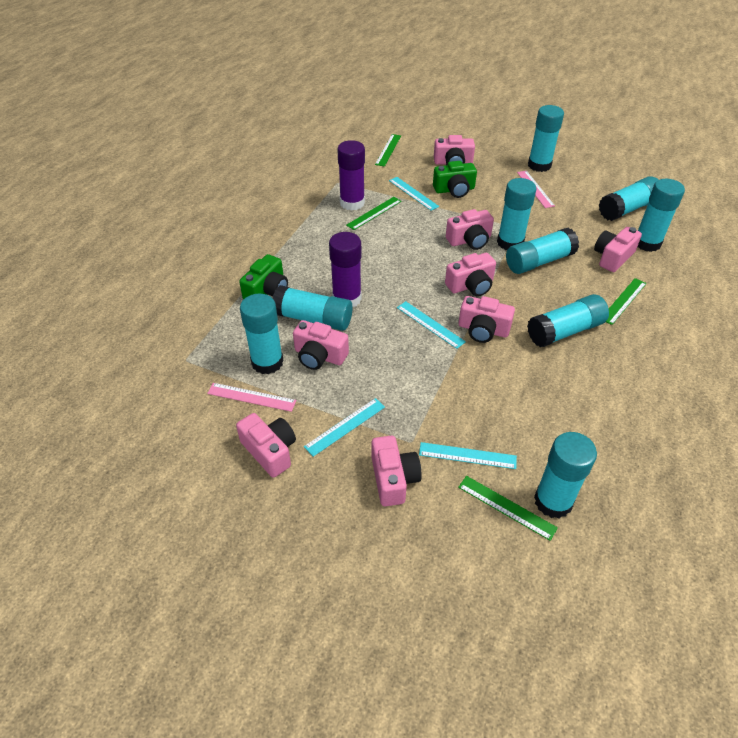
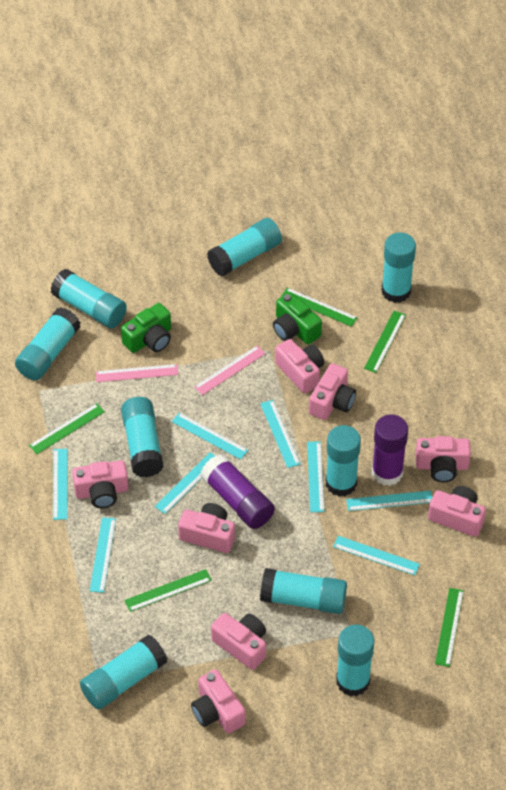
green ruler: [346,197,402,230] [375,134,401,167] [458,476,558,541] [606,278,647,325] = 4 -> [29,403,105,454] [124,569,212,612] [281,288,358,327] [364,311,406,373] [435,588,464,667] = 5
turquoise ruler: [304,398,385,457] [389,177,439,211] [397,301,466,349] [419,442,517,469] = 4 -> [53,449,67,520] [90,517,116,593] [155,452,215,514] [172,412,248,460] [260,400,300,468] [307,442,324,512] [333,536,420,575] [346,491,432,511] = 8

